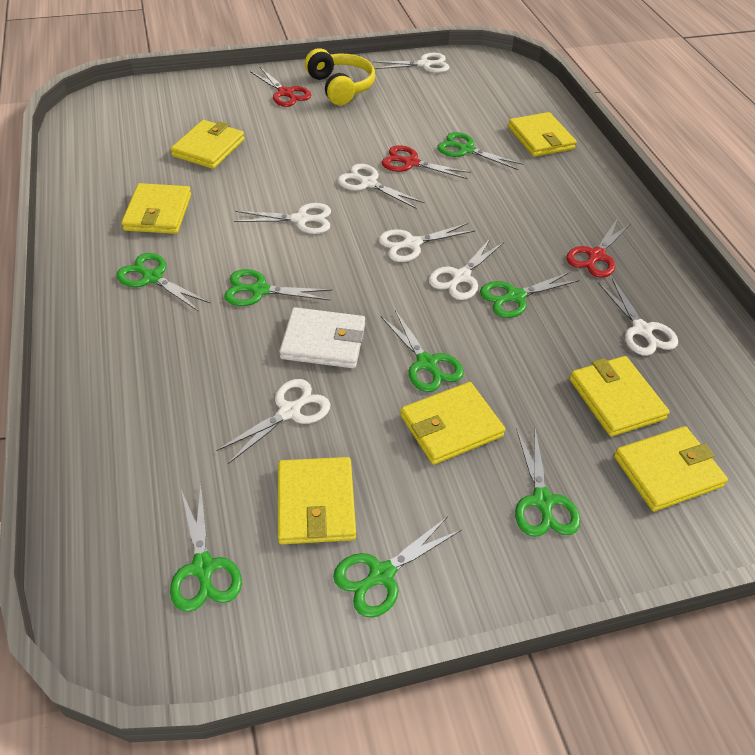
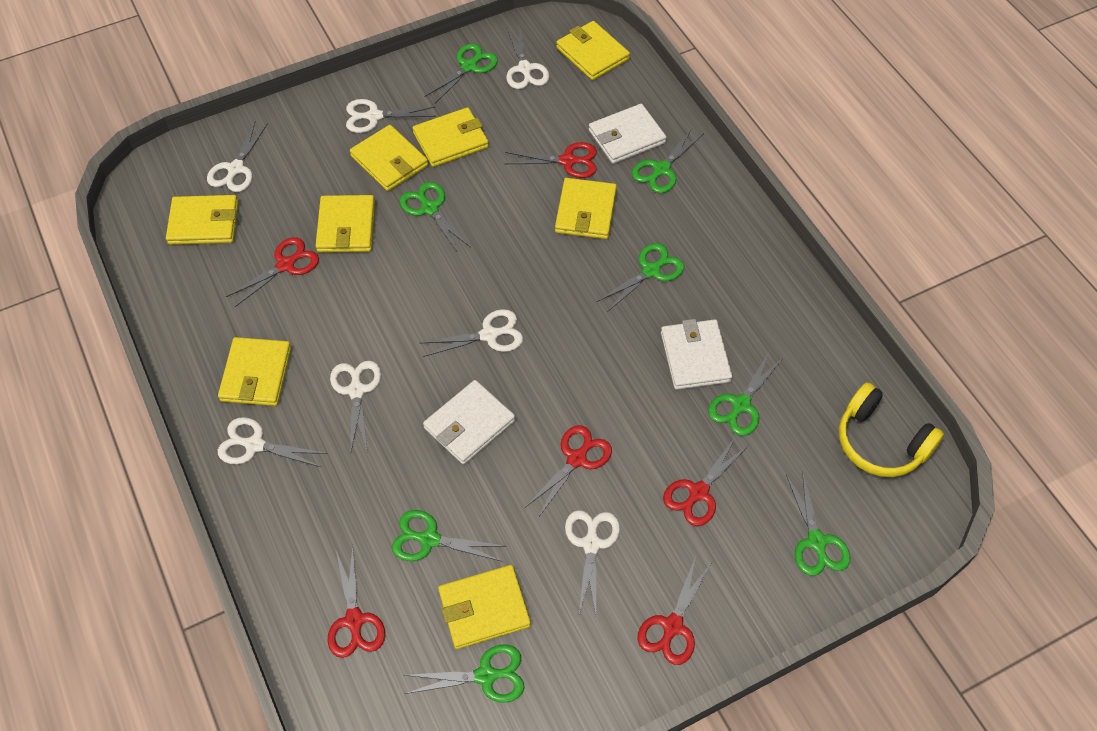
red scissors: [250,67,311,107] [382,145,471,179] [566,218,631,278] = 3 -> [226,237,319,307] [328,545,385,658] [505,142,597,178] [526,425,612,518] [638,556,712,665] [663,436,749,526] = 6
white wallet: [279,307,365,368] = 1 -> [423,380,515,465] [589,104,667,164] [661,319,733,390] = 3
yellow wallet: [121,183,191,234] [171,120,245,169] [278,457,356,544] [401,382,505,465] [508,112,577,157] [569,356,670,437] [614,426,728,511] = 7 -> [166,195,238,245] [218,337,291,406] [316,195,375,253] [350,125,428,191] [413,107,489,167] [438,565,531,649] [555,178,617,239] [556,21,630,80] = 8

